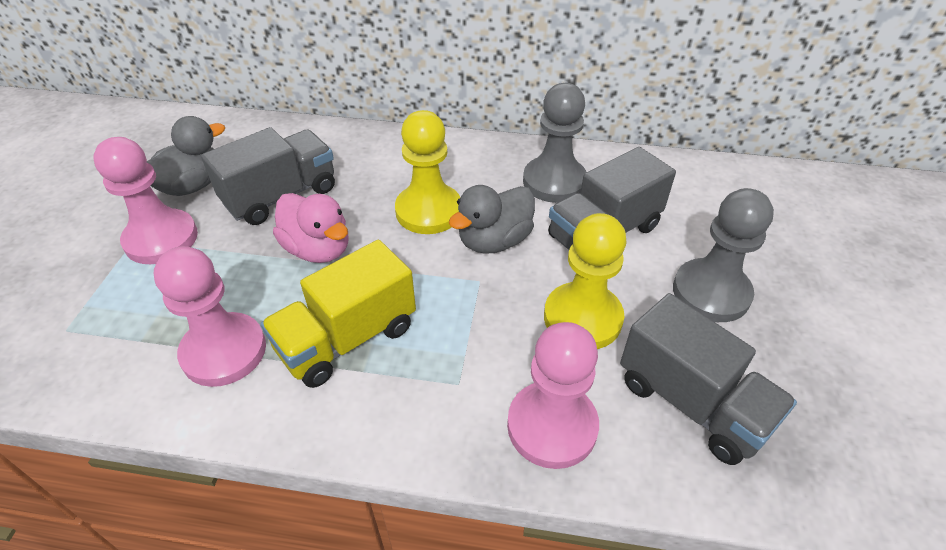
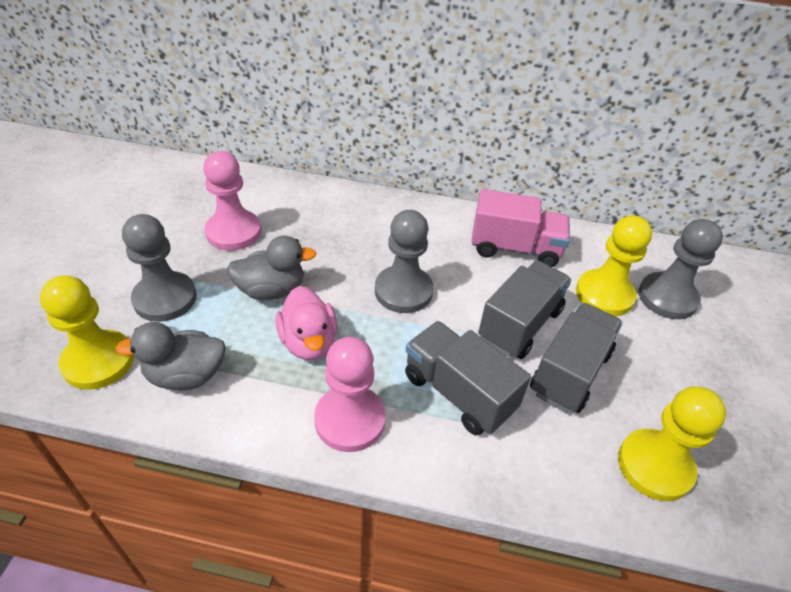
grey pawn: [523,83,587,203] [673,188,774,322] = 2 -> [122,214,197,322] [375,210,433,313] [639,219,723,319] = 3
pink pawn: [93,137,198,264] [154,246,266,387] [507,322,599,469] = 3 -> [203,151,261,251] [314,337,386,452] = 2
pink truck: none = 0 -> [471,189,570,267] = 1
yellow pawn: [395,110,460,234] [544,213,627,349] = 2 -> [40,275,134,390] [576,215,652,316] [618,387,726,501] = 3
yellow truck: [261,240,416,388] = 1 -> none = 0

